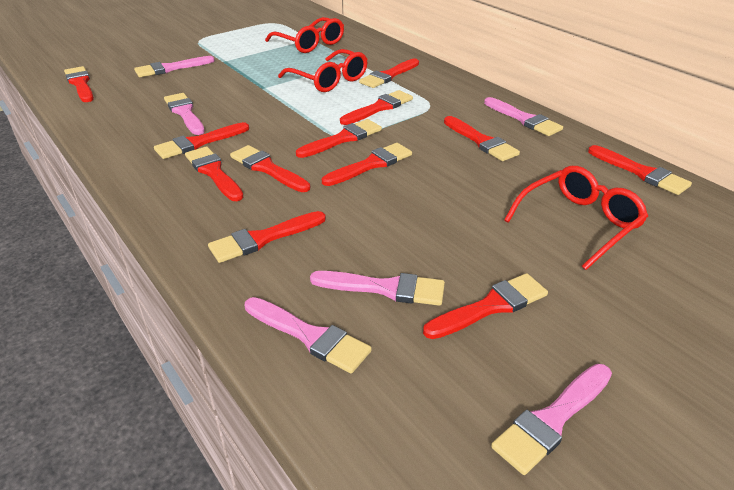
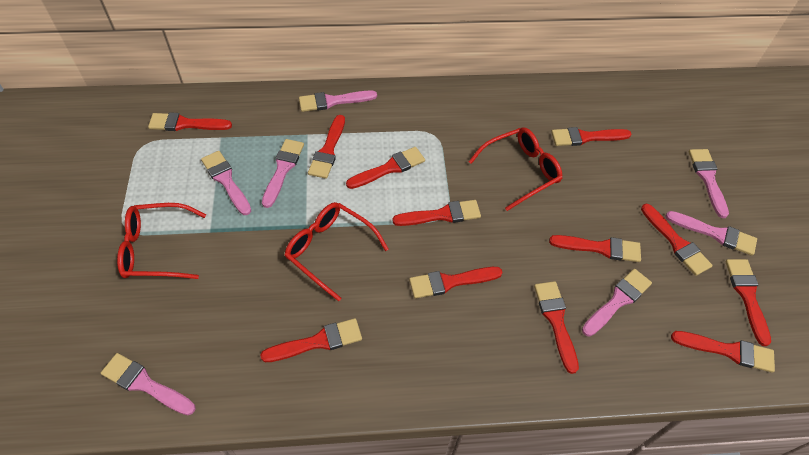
pink brush: [134,56,215,77] [164,93,205,135] [244,297,372,373] [310,271,445,306] [484,97,563,136] [491,364,612,475] = 6 -> [101,353,195,415] [201,151,251,215] [262,139,304,208] [299,90,377,112] [582,269,652,337] [665,211,757,256] [689,149,729,218] = 7

